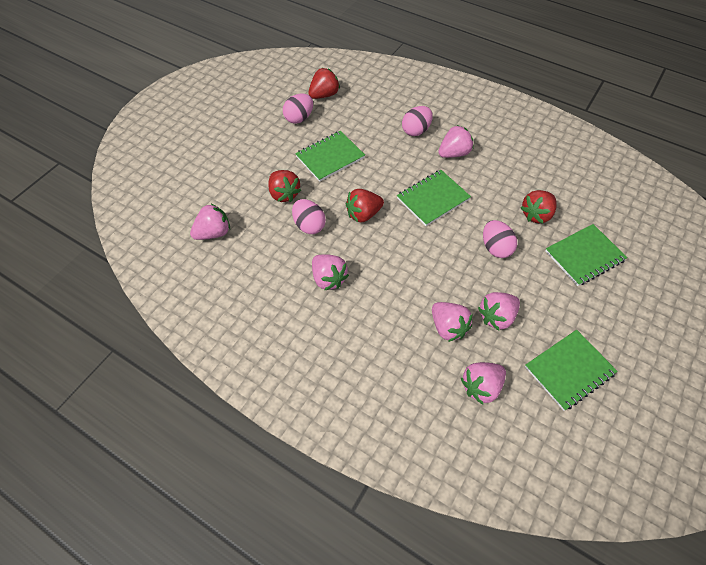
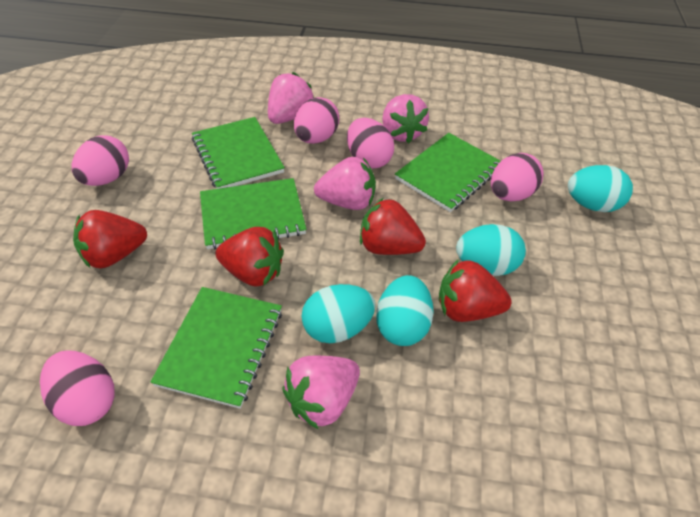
pink egg: [283,94,313,124] [292,199,326,234] [402,106,433,136] [483,220,517,258] = 4 -> [40,351,115,426] [72,135,129,186] [294,97,339,144] [347,118,394,168] [491,153,544,201] = 5
pink strawberry: [190,203,230,240] [312,254,349,291] [432,302,473,342] [438,125,473,158] [461,362,506,405] [478,292,520,330] = 6 -> [268,72,314,124] [282,356,360,430] [314,157,376,210] [382,94,429,143] = 4
turquoise egg: none = 0 -> [302,284,376,343] [376,275,434,346] [456,224,526,276] [568,165,633,212] = 4

